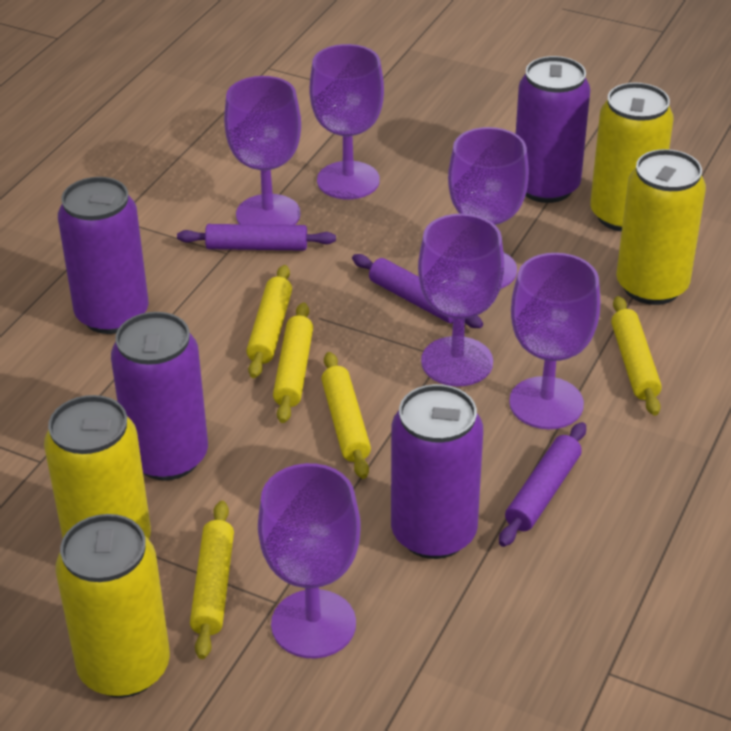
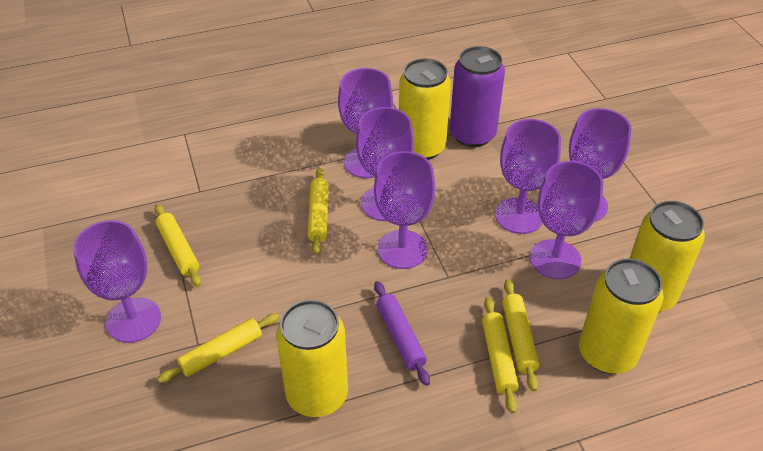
purple can: [58,177,149,334] [111,312,208,480] [391,384,483,559] [516,56,590,203] = 4 -> [450,46,505,147] = 1
purple goblet: [224,76,301,225] [258,463,361,658] [310,44,384,199] [418,214,504,386] [448,127,529,289] [509,253,600,429] = 6 -> [73,220,161,343] [338,68,393,178] [356,107,414,221] [374,151,435,269] [495,119,561,234] [530,161,603,279] [569,108,632,221] = 7
purple rolling pin: [177,224,336,251] [352,254,483,328] [499,422,586,547] = 3 -> [374,281,430,386] = 1

